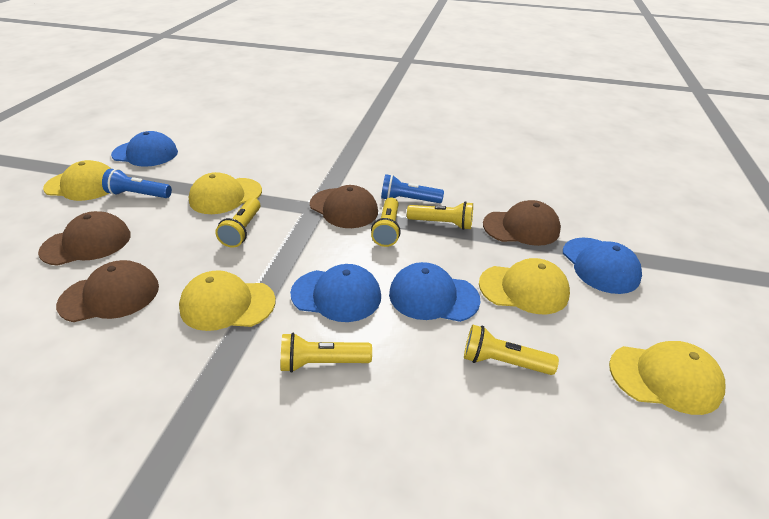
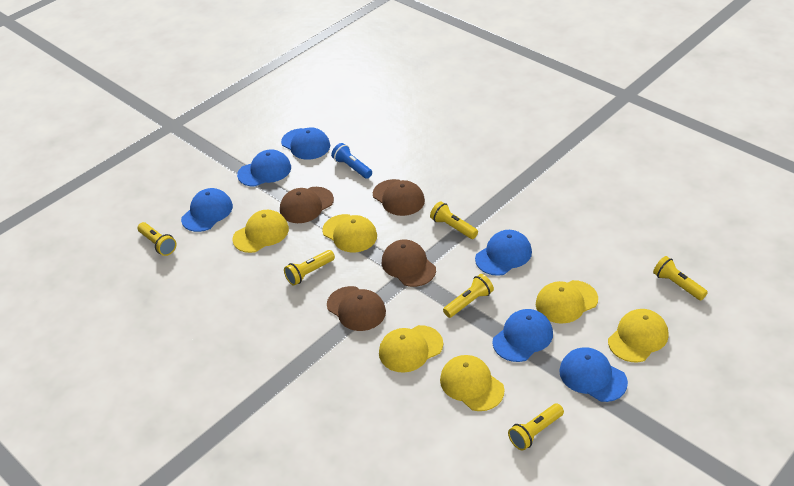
blue cap: [111,131,178,167] [290,264,381,322] [389,262,480,322] [563,238,642,294] = 4 -> [181,188,233,232] [237,149,291,187] [281,128,330,160] [475,230,532,276] [492,309,553,362] [559,347,628,402] = 6
blue flashlight: [102,169,172,198] [381,174,444,203] = 2 -> [331,143,372,179] = 1
yellow cap: [43,160,111,201] [179,270,276,331] [189,172,262,214] [479,258,570,314] [609,341,725,415] = 5 -> [232,210,289,253] [322,214,377,252] [379,325,443,373] [440,355,505,411] [536,280,598,324] [608,309,668,362] = 6
yellow flashlight: [215,198,261,248] [281,333,372,373] [371,197,401,247] [407,201,473,230] [464,324,559,375] = 5 -> [137,222,176,256] [284,250,335,286] [430,201,478,239] [443,274,494,318] [508,403,564,451] [653,256,708,300] = 6

